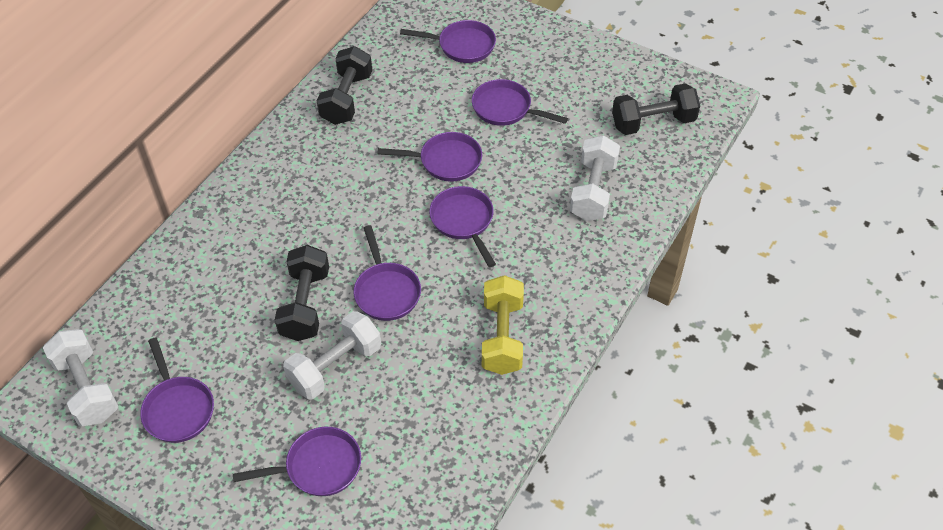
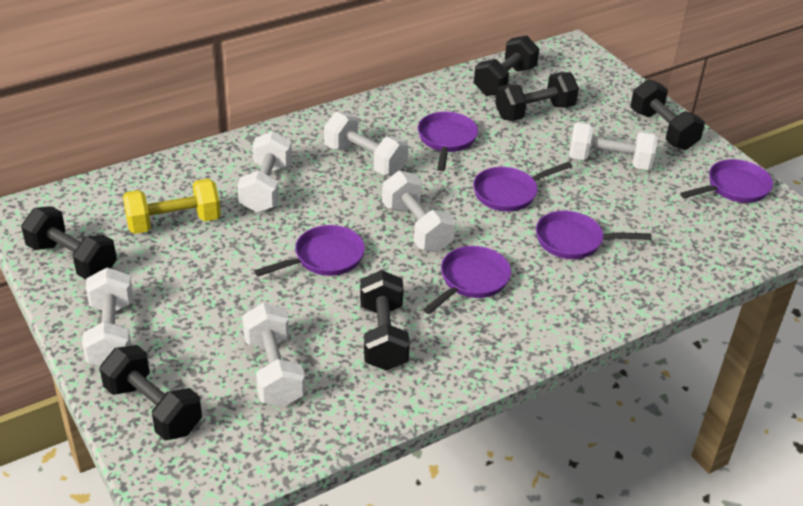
black dumbbell: [275,245,329,341] [317,46,372,125] [612,83,700,135] = 3 -> [21,207,117,279] [100,345,202,440] [360,270,410,371] [474,35,539,96] [495,72,579,121] [630,79,705,150] = 6
purple pan: [140,337,214,443] [233,427,361,496] [354,225,421,321] [377,132,482,182] [400,20,496,63] [429,186,496,267] [472,79,568,126] = 7 -> [254,225,365,276] [418,112,478,171] [423,246,511,314] [473,162,572,212] [536,211,652,259] [680,159,773,203] = 6
white dumbbell: [43,329,118,426] [283,311,381,399] [570,135,620,221] = 3 -> [82,268,133,366] [238,131,292,213] [242,303,305,407] [324,112,408,175] [382,171,456,252] [569,122,658,170] = 6

